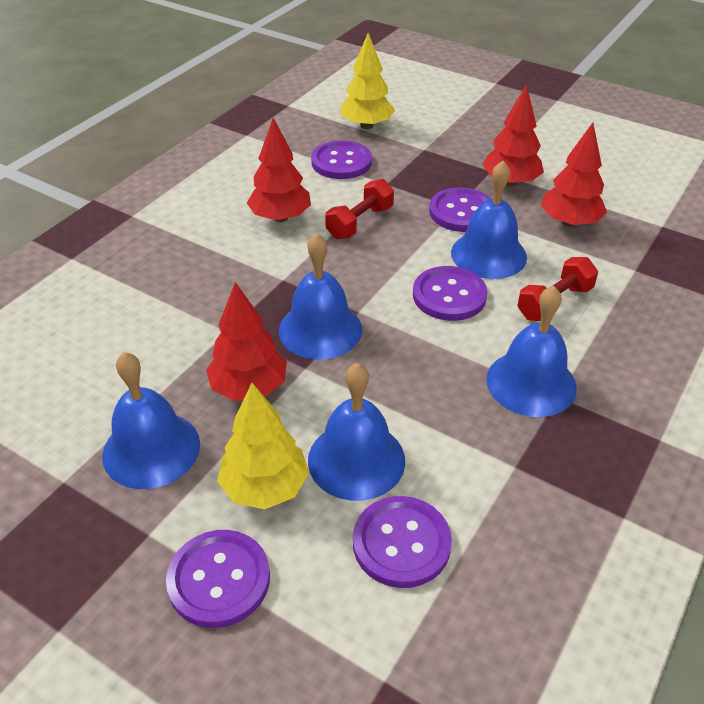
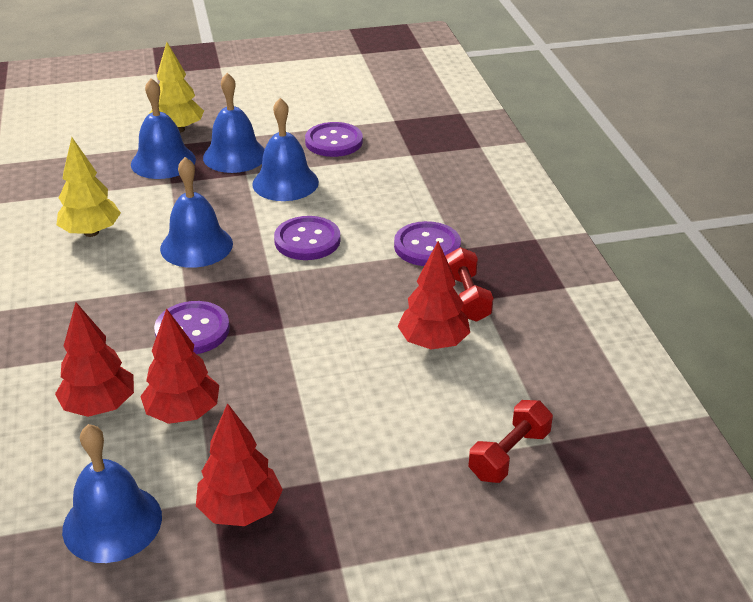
purple button: [166,530,270,628] [311,140,372,179] [353,496,452,588] [413,266,488,321] [429,187,491,232] = 5 -> [154,301,230,354] [274,216,340,260] [305,122,363,157] [394,221,461,266] = 4

